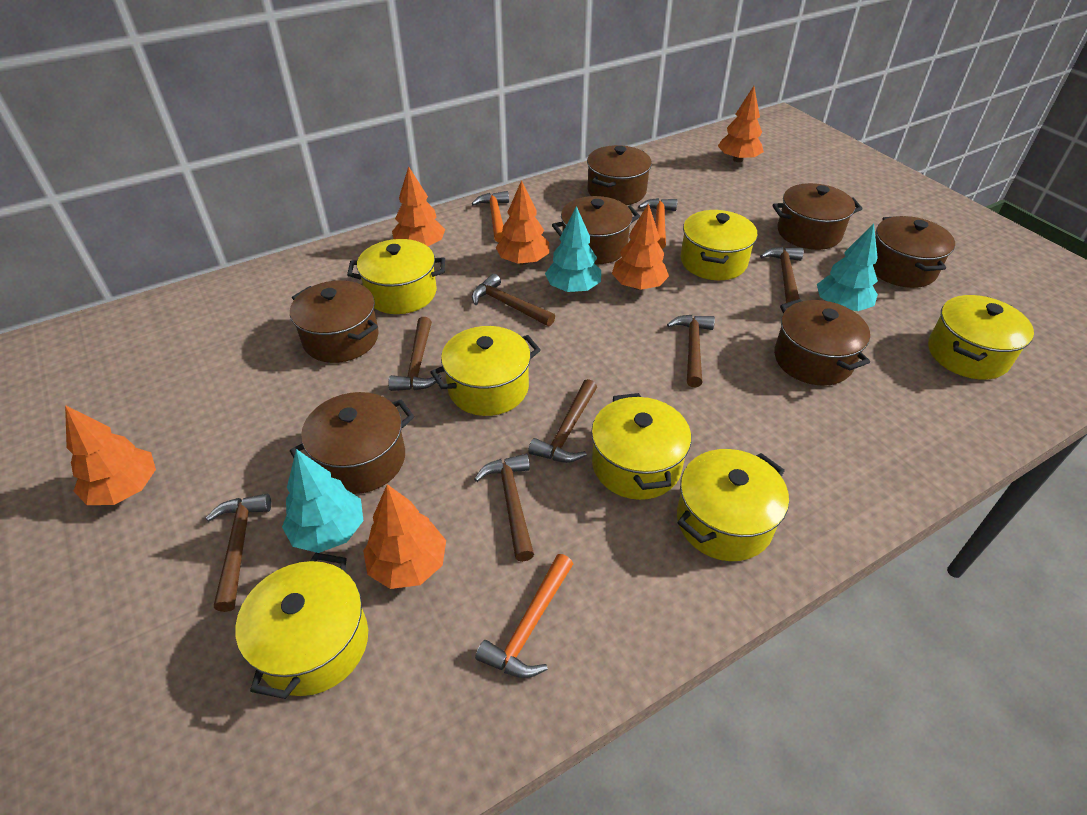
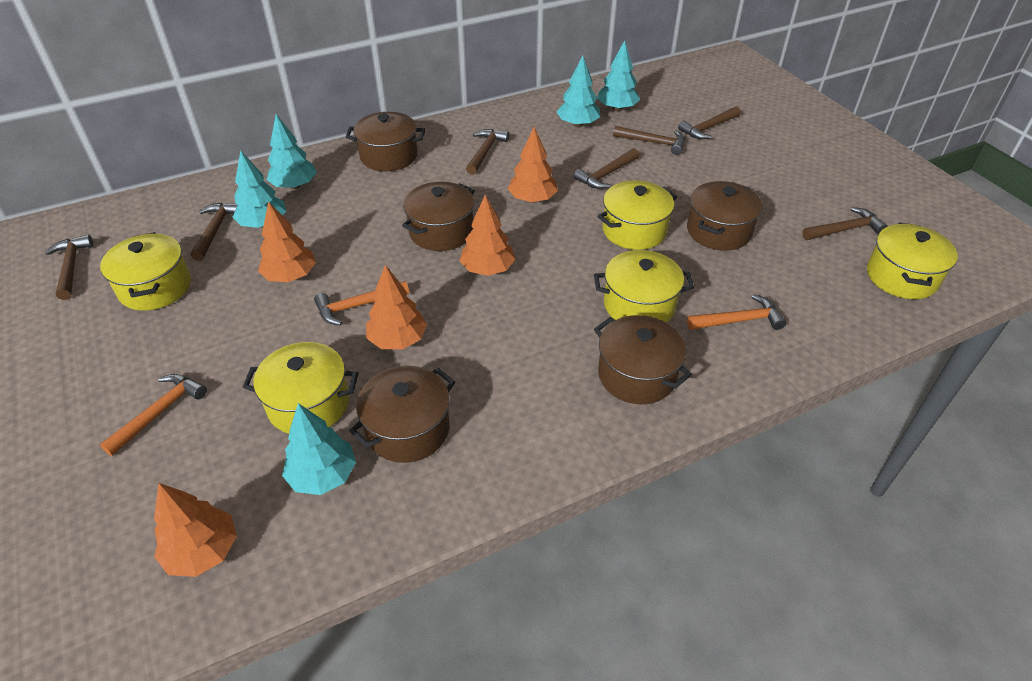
brown pot: [290,281,379,363] [290,392,414,494] [552,196,640,265] [587,145,652,205] [772,183,863,250] [774,299,870,386] [873,216,955,288] = 7 -> [346,112,425,171] [349,366,455,463] [402,182,475,251] [594,315,692,404] [687,181,762,251] = 5
orange tree: [65,405,156,505] [363,484,446,589] [392,166,445,246] [495,180,549,265] [612,203,669,290] [718,86,764,162] = 6 -> [154,483,237,577] [258,201,316,282] [366,265,427,349] [459,195,516,276] [508,127,558,203] = 5
turquoise tree: [282,449,363,553] [545,206,601,292] [817,223,878,311] = 3 -> [233,150,286,228] [267,114,317,189] [282,403,356,495] [557,55,600,127] [597,40,640,111] = 5
yellow pot: [235,553,368,699] [347,239,445,314] [430,326,540,416] [591,393,691,500] [677,449,789,561] [680,210,757,280] [928,295,1034,380] = 7 -> [100,232,191,311] [243,342,359,434] [594,250,694,323] [598,180,677,250] [867,222,958,299] = 5

